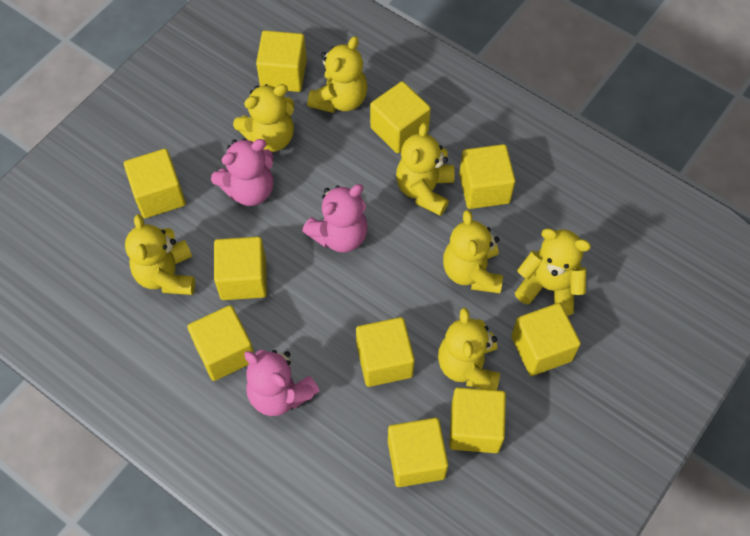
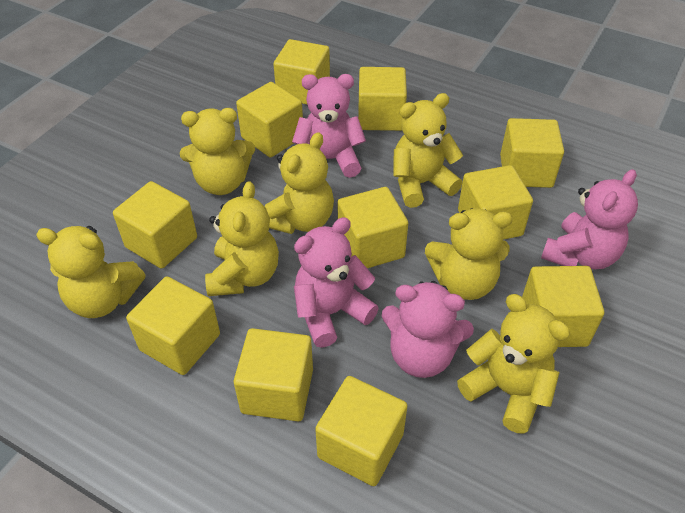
pink teddy bear: [211,138,273,206] [244,350,319,416] [302,184,368,253] = 3 -> [292,74,366,178] [294,217,379,348] [381,281,474,378] [541,169,638,269] = 4
yellow cube: [124,149,186,218] [187,305,254,381] [214,237,267,300] [256,31,307,92] [356,317,415,387] [370,81,431,153] [388,418,448,487] [449,387,506,453] [459,144,515,209] [511,303,581,376] = 10 -> [113,181,197,269] [126,276,220,375] [234,328,313,421] [236,82,303,158] [273,39,330,104] [315,376,408,486] [338,187,408,268] [358,67,407,131] [458,165,533,240] [500,118,564,188] [522,266,604,347] = 11

